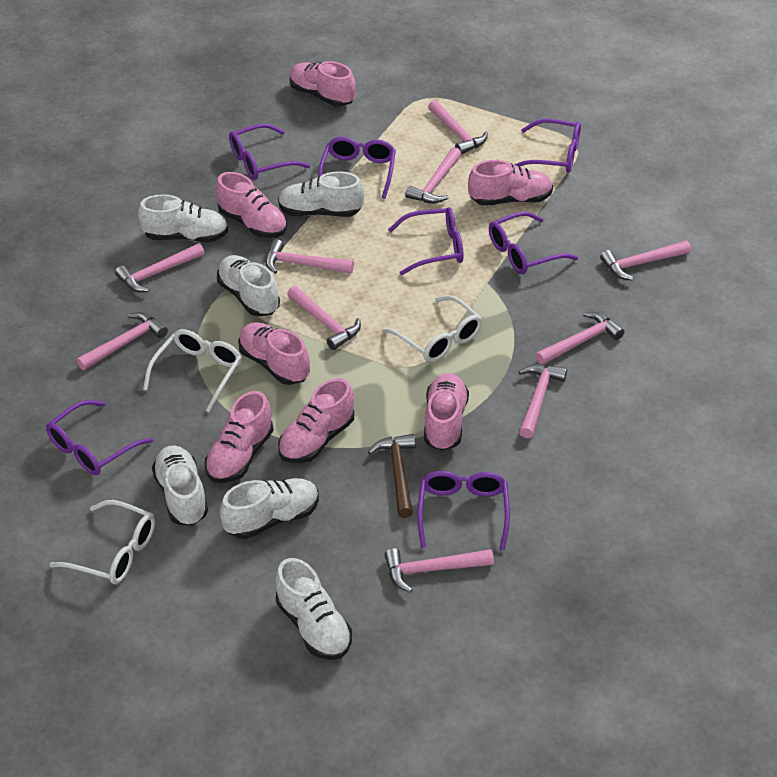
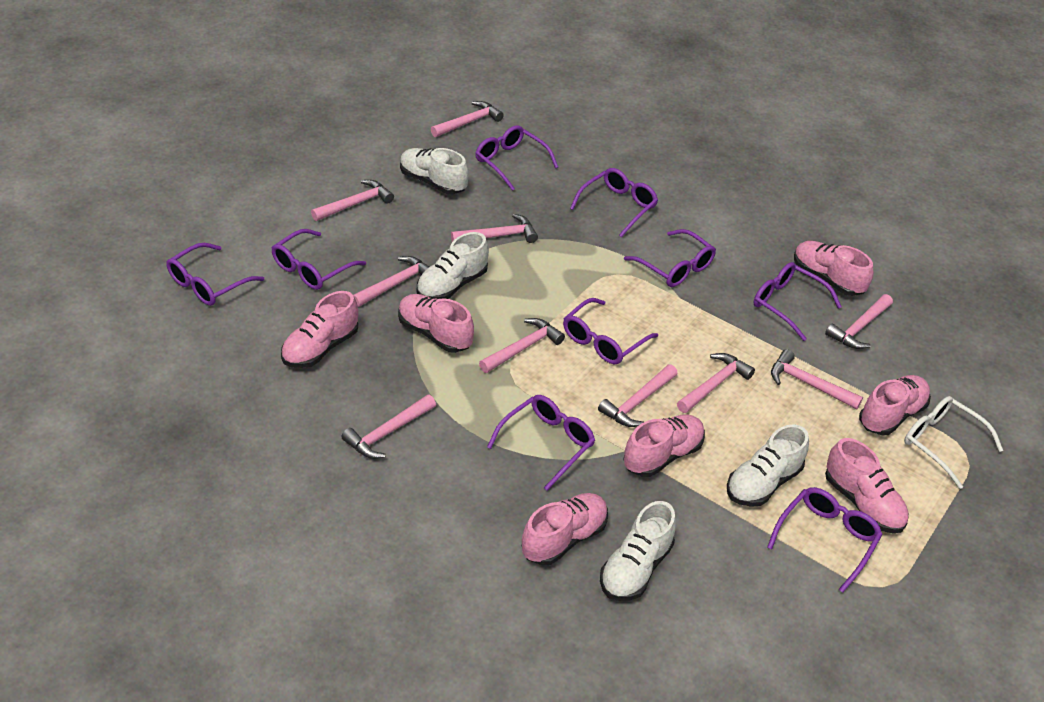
brown hammer: [368,434,416,518] = 1 -> none = 0
purple glasses: [46,400,153,475] [229,124,310,180] [318,137,396,199] [388,207,464,275] [417,471,510,550] [489,212,578,274] [514,119,581,173] = 7 -> [166,243,264,306] [271,229,366,290] [475,125,558,191] [487,395,595,491] [563,298,658,364] [570,168,658,237] [624,229,716,287] [753,262,842,341] [767,487,883,593] = 9
white glasses: [49,500,155,584] [143,329,242,412] [383,295,482,362] = 3 -> [904,396,1003,489] = 1
white shoe: [138,194,228,242] [152,445,208,525] [217,255,280,316] [220,478,319,539] [276,558,352,660] [278,171,364,217] = 6 -> [400,148,468,194] [417,232,489,299] [600,501,676,601] [727,424,809,507] = 4

